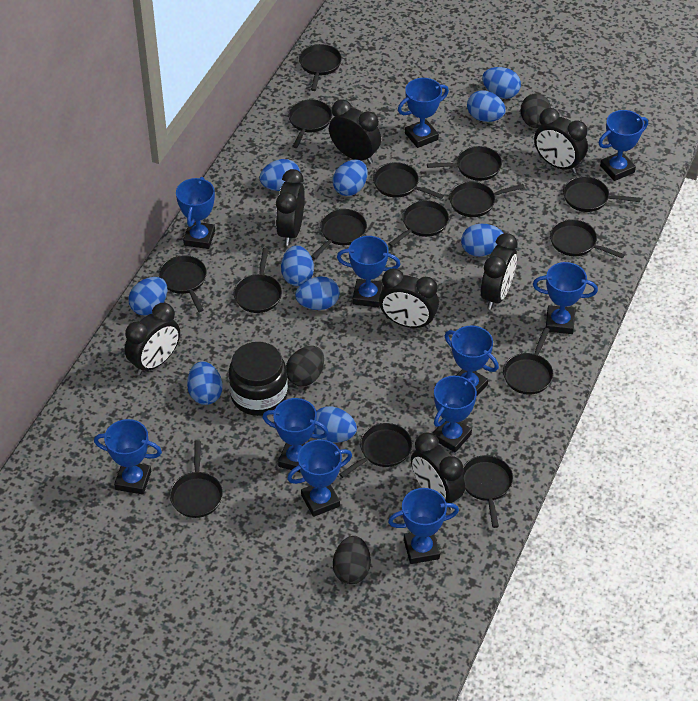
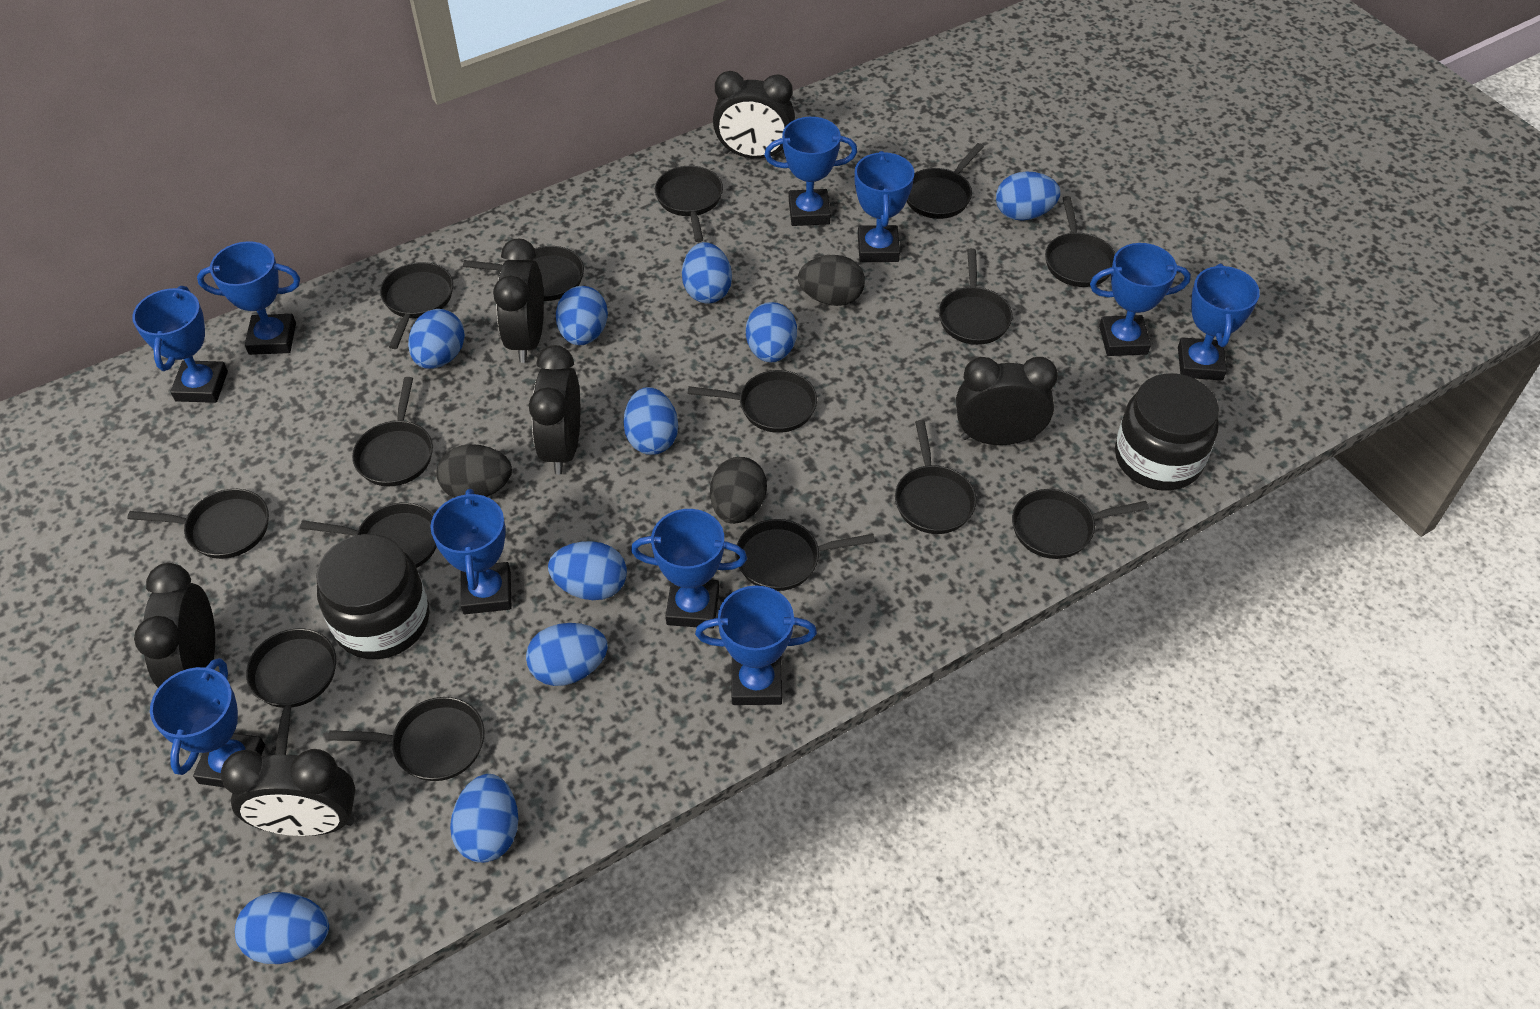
black clock: [124,303,180,375] [276,169,305,246] [329,100,381,164] [379,268,439,329] [411,433,465,510] [481,233,518,310] [534,108,588,173] = 7 -> [134,563,215,688] [220,749,356,836] [493,239,544,363] [529,345,580,475] [713,71,795,159] [956,357,1058,445] = 6
black jar: [229,342,288,416] = 1 -> [316,534,430,659] [1115,373,1219,491] = 2
blue trophy: [94,419,162,495] [176,177,215,249] [262,398,329,473] [287,439,352,517] [337,236,400,308] [388,488,459,564] [398,78,449,148] [432,376,477,453] [445,326,499,395] [533,262,598,334] [598,110,648,181] = 11 -> [132,286,228,403] [150,658,265,788] [197,241,300,355] [431,489,512,614] [631,509,747,629] [695,585,817,705] [764,117,857,226] [855,151,914,262] [1090,243,1191,356] [1178,264,1260,380] = 10

